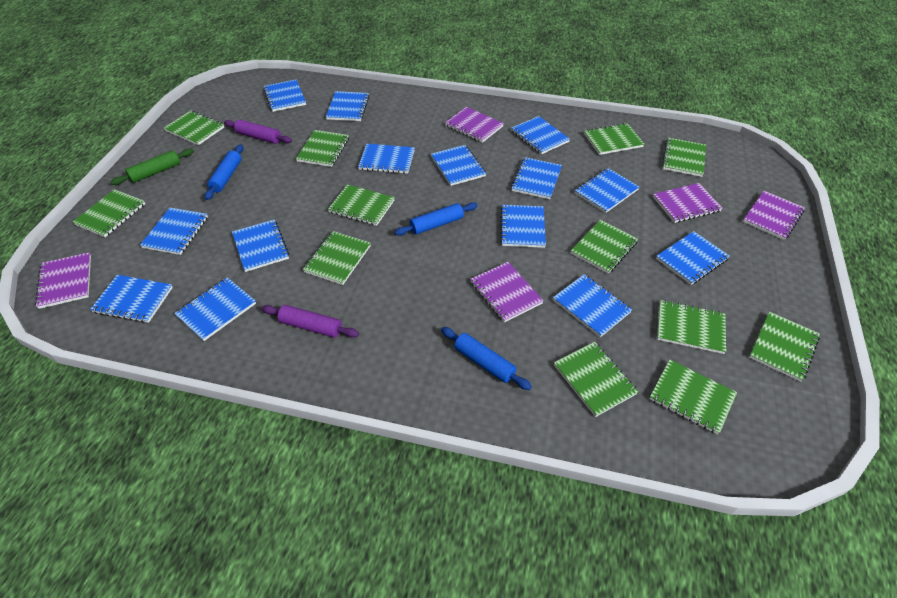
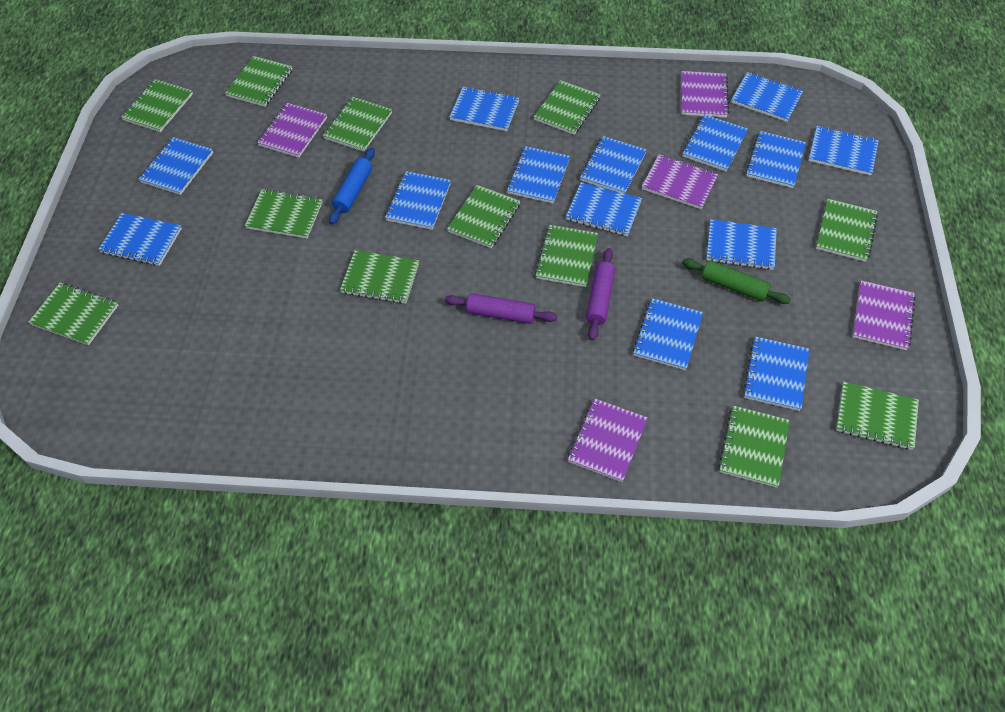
blue rolling pin: [205,144,243,200] [394,202,478,236] [441,327,532,390] = 3 -> [329,148,375,225] = 1

